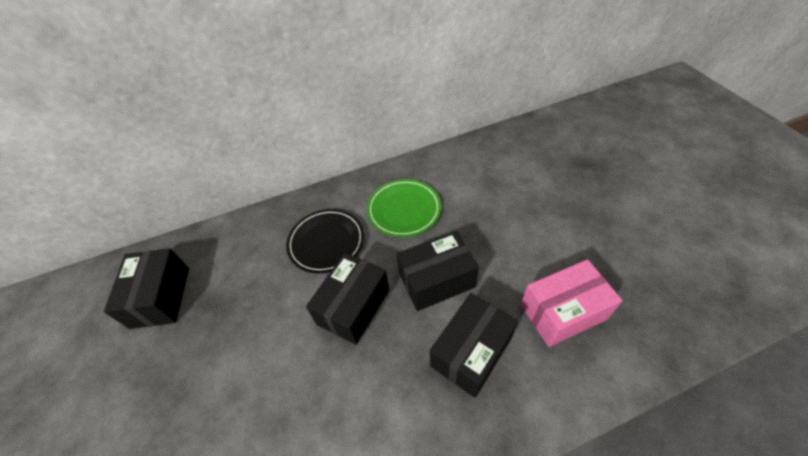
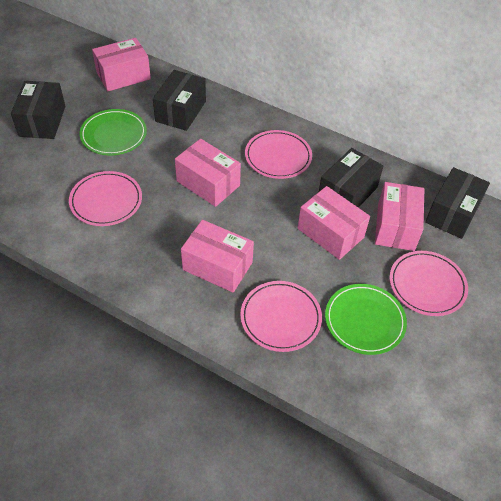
black plate: [286,209,364,273] = 1 -> none = 0
green plate: [367,179,441,237] = 1 -> [79,109,147,155] [325,284,407,355] = 2
pink box: [520,259,623,347] = 1 -> [92,38,151,91] [175,139,241,207] [181,220,254,293] [297,186,370,260] [375,182,424,251] = 5
pink plate: none = 0 -> [69,171,142,226] [240,281,322,352] [245,130,312,179] [389,251,468,316] = 4

